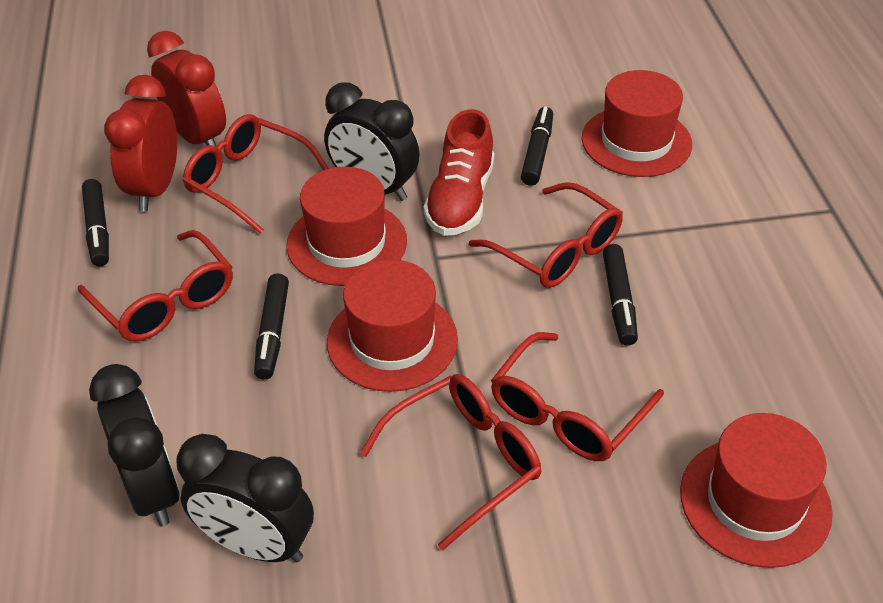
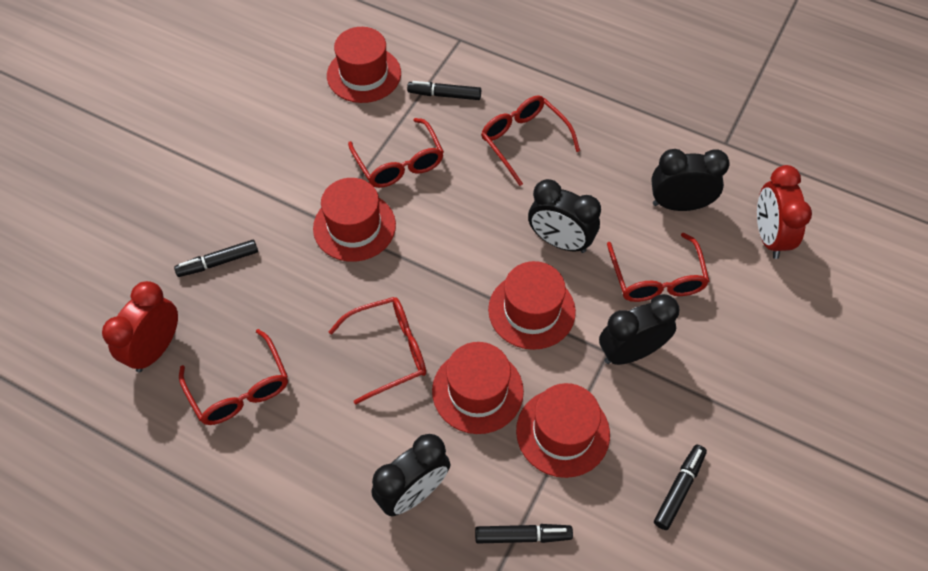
black clock: [89,364,180,527] [176,434,314,562] [324,82,419,201] = 3 -> [371,434,451,516] [528,179,601,253] [599,294,679,365] [651,149,730,211] = 4
red hat: [286,167,407,286] [327,259,458,392] [582,70,692,177] [680,413,833,568] = 4 -> [313,178,396,262] [327,27,401,103] [432,342,524,434] [488,261,576,350] [516,383,610,478] = 5
red shoe: [424,109,494,236] = 1 -> none = 0

